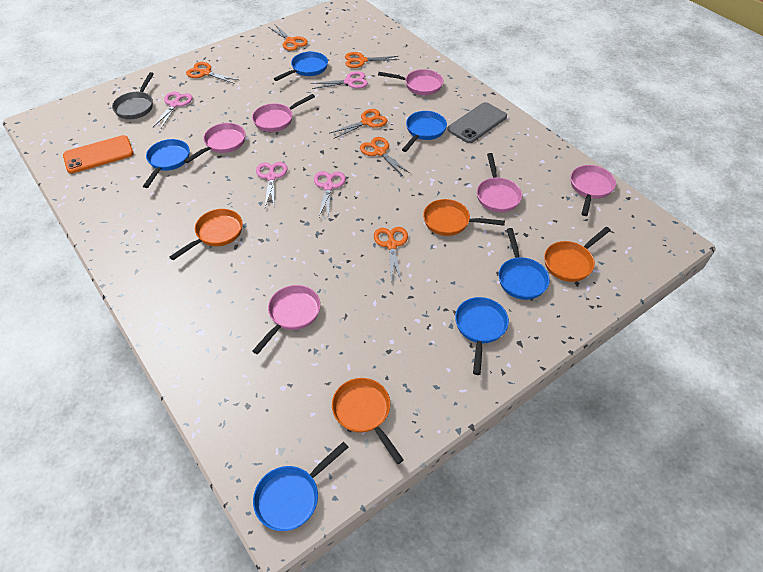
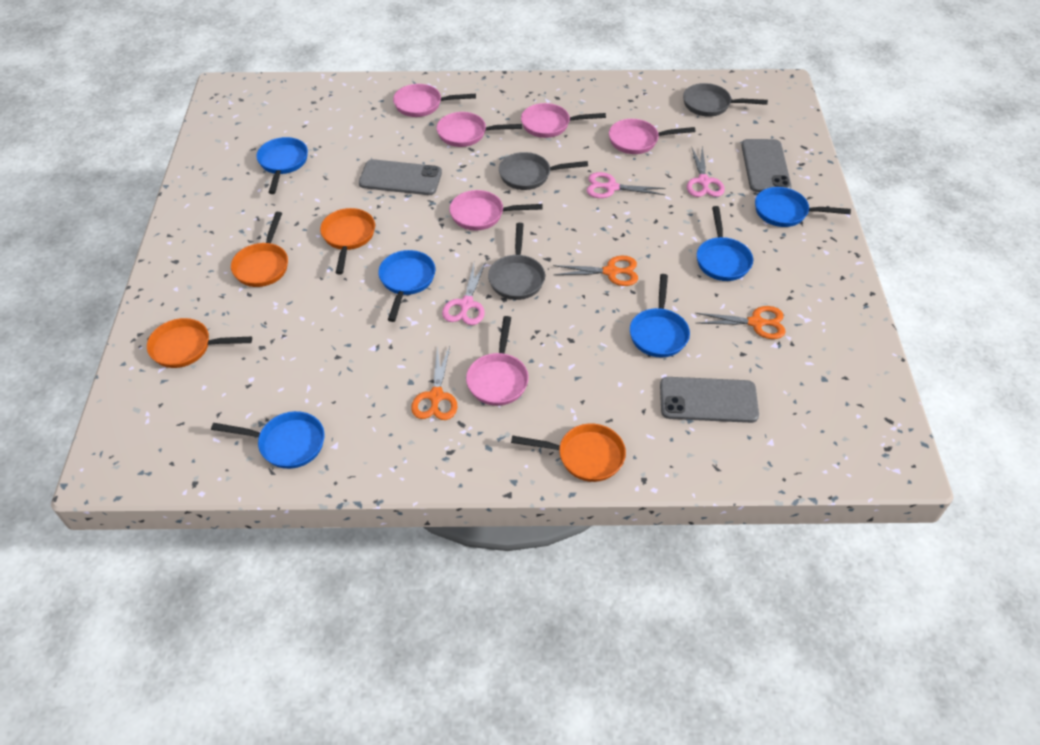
grey pan: [112,72,154,119] = 1 -> [488,223,545,300] [499,152,588,190] [683,83,768,117] = 3
grey phone: [448,102,507,143] = 1 -> [359,159,442,195] [660,377,759,423] [741,139,792,192] = 3
orange phone: [63,135,134,174] = 1 -> none = 0
orange scissors: [186,62,238,84] [269,25,308,51] [330,109,388,138] [345,52,400,68] [360,137,410,176] [374,227,408,283] = 6 -> [411,346,457,420] [553,256,638,286] [696,306,786,339] = 3
pink scissors: [152,91,192,130] [256,162,287,208] [310,71,368,89] [314,171,346,218] = 4 -> [442,262,486,325] [586,172,666,198] [687,147,725,197] = 3

